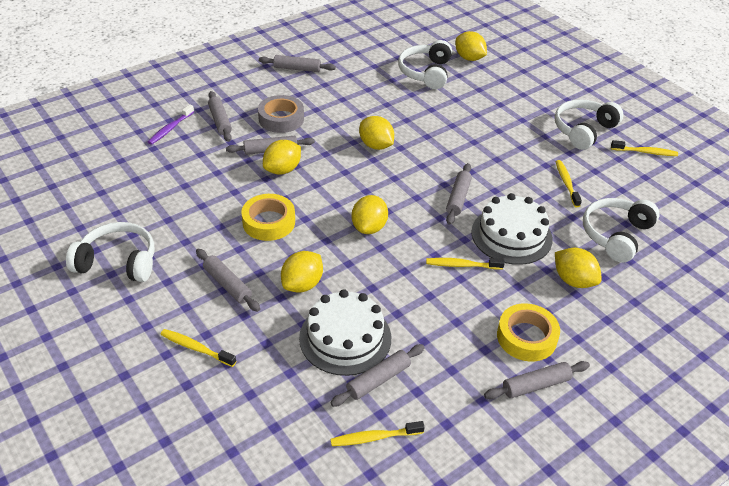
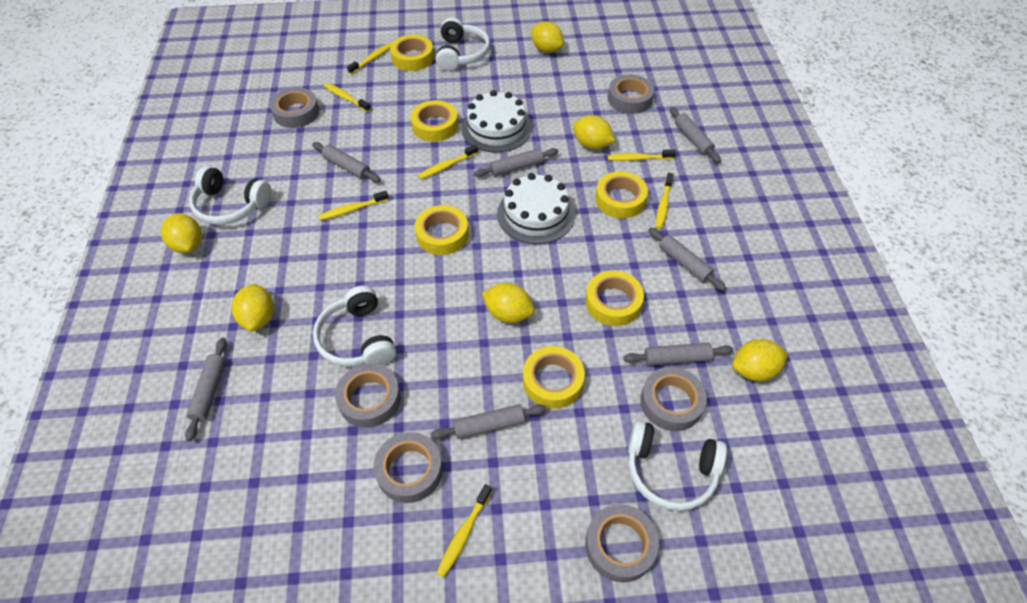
grey tape: [258,95,304,133] = 1 -> [270,88,319,128] [335,364,401,428] [374,432,443,503] [585,504,659,582] [608,74,654,114] [640,367,707,431] = 6
purple toothbrush: [148,104,194,145] = 1 -> none = 0
yellow tape: [241,194,295,241] [497,303,560,362] = 2 -> [390,35,434,71] [411,100,458,142] [415,205,468,255] [523,346,585,409] [585,271,644,326] [595,171,648,218] = 6
yellow toothbrush: [160,329,236,367] [331,421,425,446] [426,258,505,270] [556,160,582,207] [611,140,678,156] = 5 -> [318,191,389,220] [324,83,371,112] [347,43,392,74] [418,145,478,180] [436,484,492,578] [608,149,676,161] [656,173,674,229] = 7

